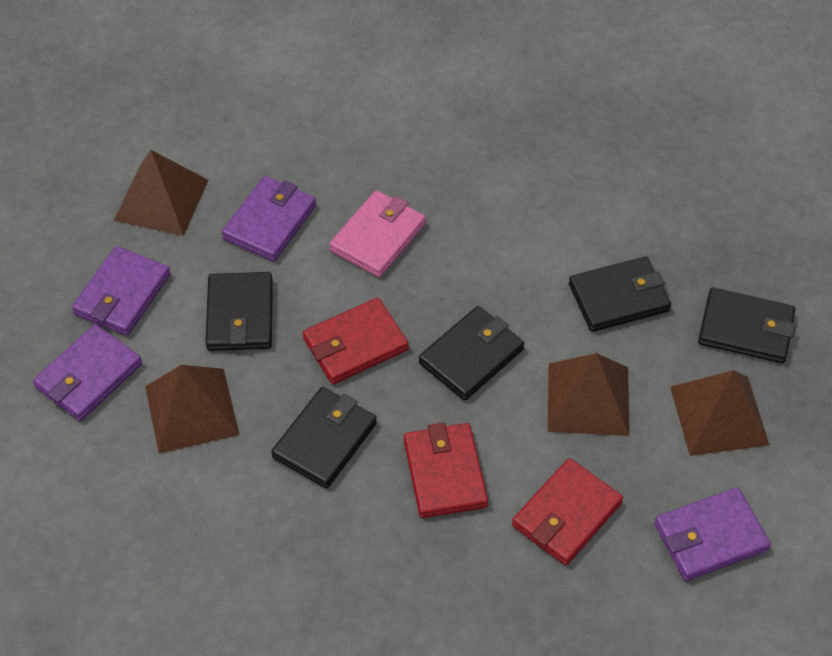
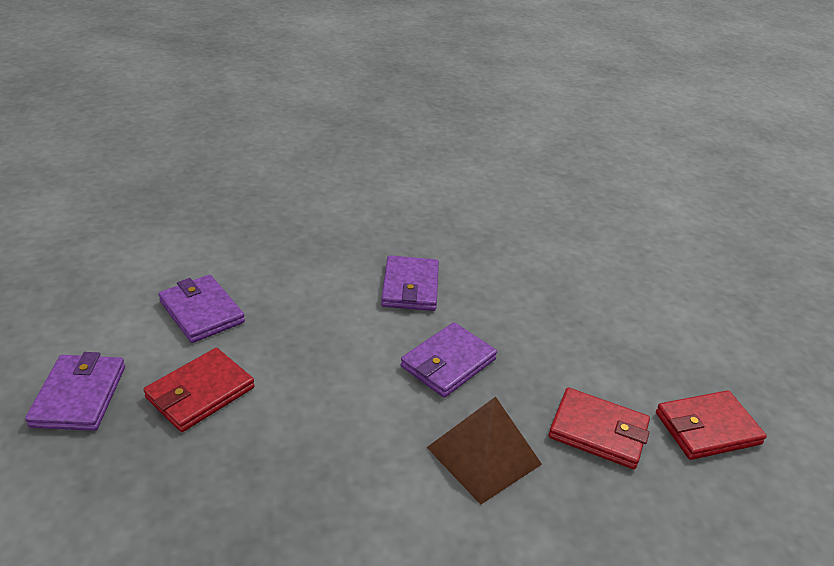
black wallet: [205,272,273,351] [271,387,377,489] [419,306,524,401] [569,256,671,332] [698,288,796,363] = 5 -> none = 0
brown pyramid: [114,150,208,236] [145,365,240,454] [548,353,629,436] [670,370,769,456] = 4 -> [427,397,542,505] = 1
pink wallet: [329,190,426,277] = 1 -> none = 0

